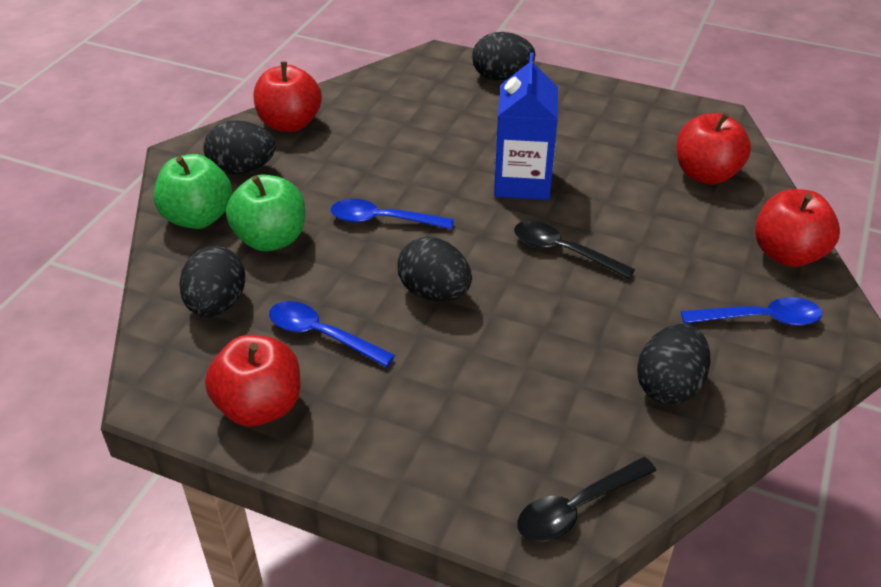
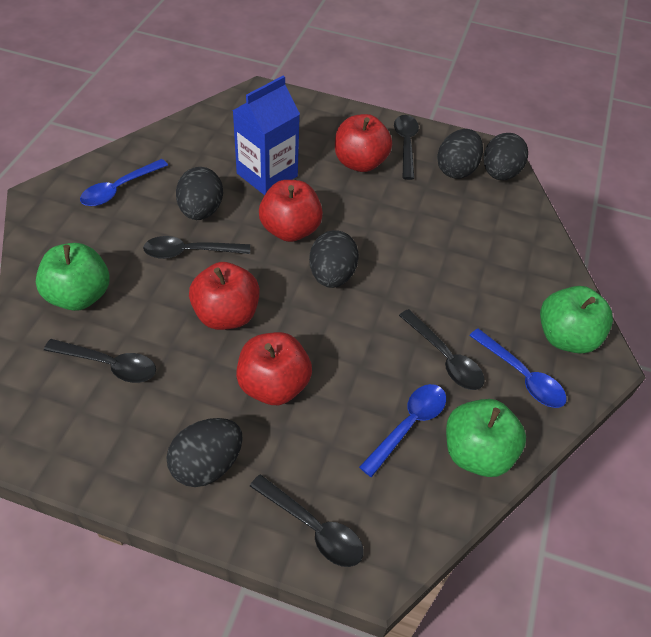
black spoon: [514,221,635,279] [517,457,656,542] = 2 -> [44,339,156,383] [143,236,250,259] [250,474,364,567] [394,115,419,180] [399,309,485,390] = 5
green apple: [154,154,232,229] [226,174,305,251] = 2 -> [36,243,110,311] [446,399,526,477] [540,286,613,354] = 3

